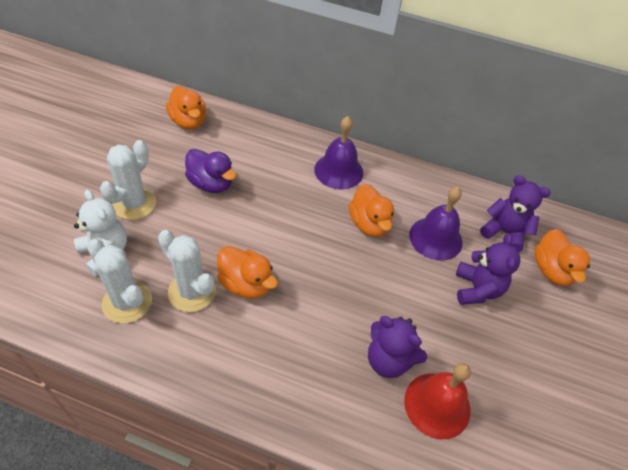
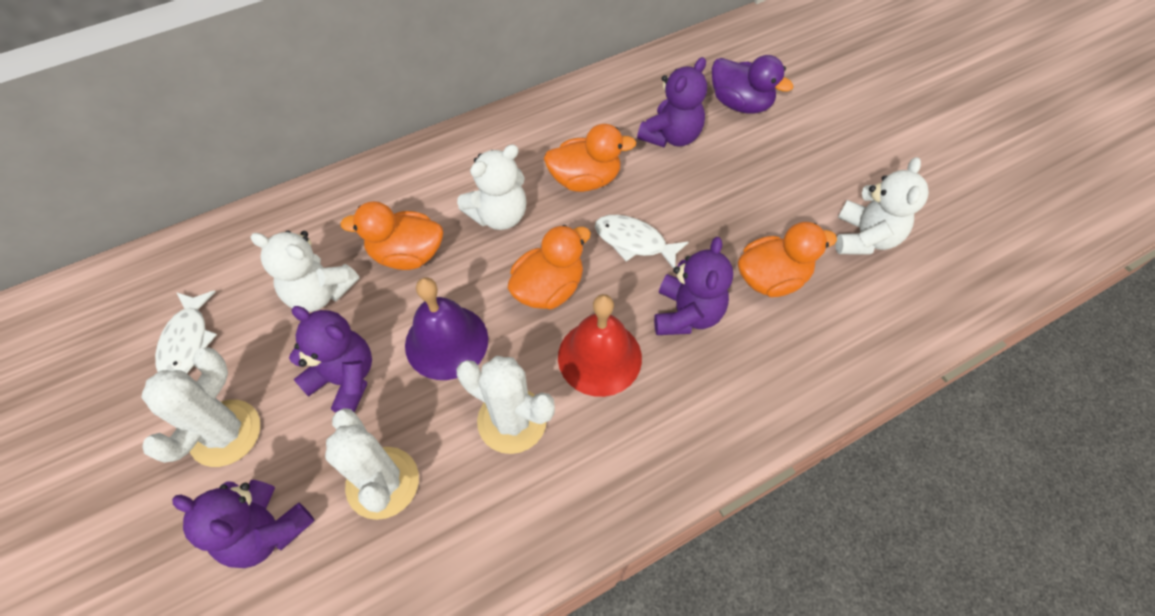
purple bell: [314,116,363,190] [409,187,463,261] = 2 -> [405,277,488,380] = 1
purple teddy bear: [368,316,427,378] [456,233,520,305] [480,175,551,252] = 3 -> [172,480,315,568] [289,306,372,413] [637,57,707,147] [654,237,733,335] = 4
white fish: none = 0 -> [155,291,217,373] [595,215,689,269] = 2
white teddy bear: [74,190,127,276] = 1 -> [250,231,359,312] [457,144,526,230] [835,157,929,255] = 3

